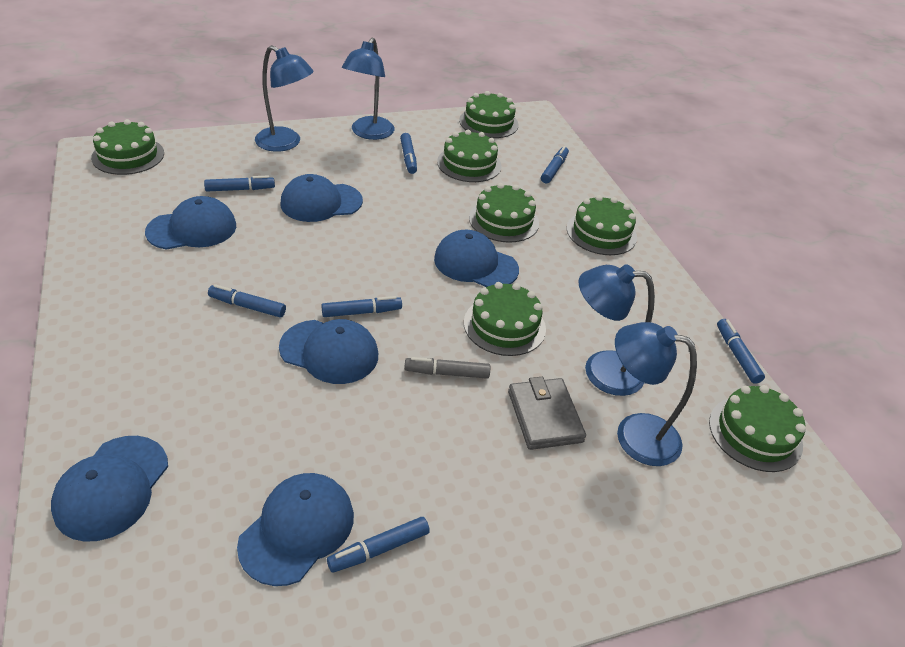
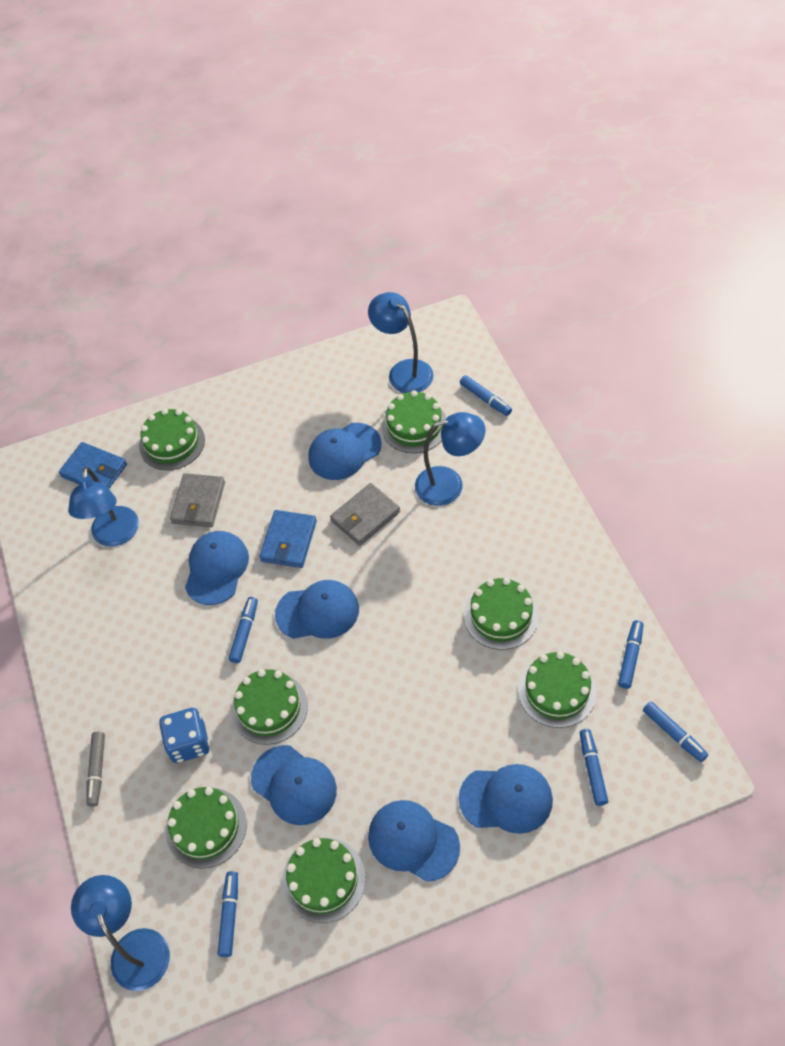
blue dice: none = 0 -> [159,708,210,763] = 1
blue marker: [204,175,275,192] [208,284,286,317] [321,296,402,317] [327,517,430,573] [400,133,417,174] [541,146,569,183] [717,319,765,384] = 7 -> [218,871,238,957] [229,597,258,663] [460,375,512,416] [580,729,608,806] [618,620,643,689] [643,701,708,762] = 6
blue wallet: none = 0 -> [59,442,127,489] [259,510,317,568] = 2
grey wallet: [508,377,586,450] = 1 -> [170,473,225,527] [330,483,400,546] = 2

